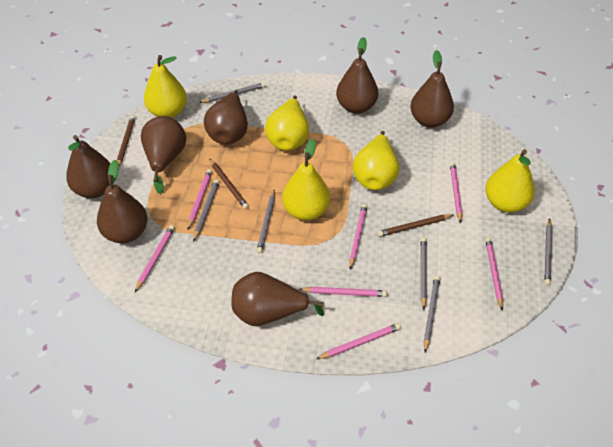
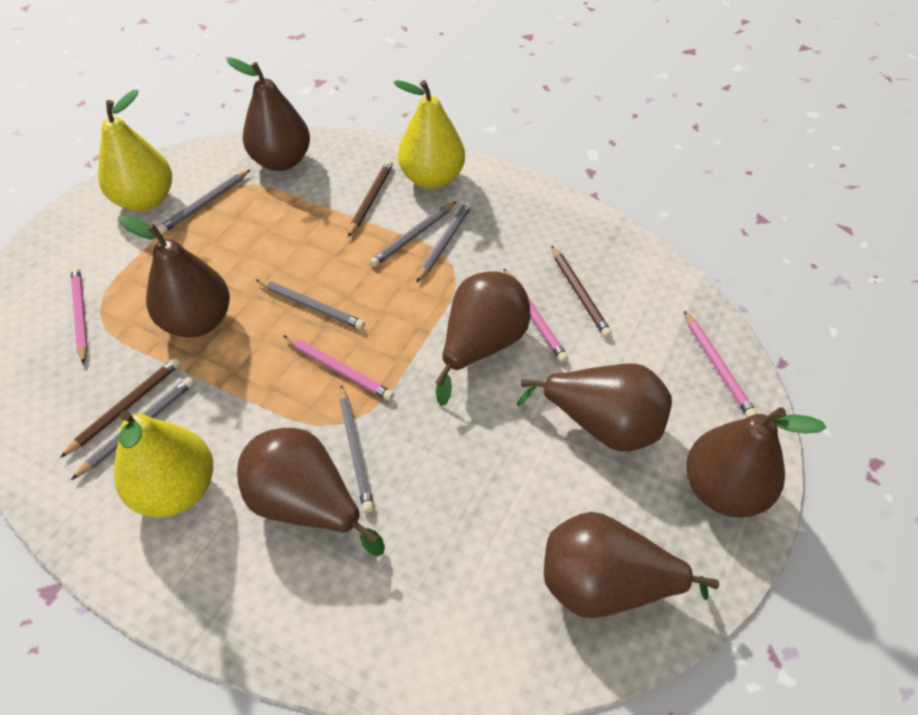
pink pencil: [135,225,175,292] [187,169,212,230] [299,287,388,297] [316,323,401,359] [349,204,367,269] [450,162,462,223] [485,237,503,311] = 7 -> [71,267,88,364] [283,335,394,401] [503,268,568,362] [684,311,757,417] = 4
yellow pear: [144,55,187,118] [265,96,309,151] [282,139,330,220] [353,131,399,190] [485,149,535,213] = 5 -> [98,90,172,211] [114,410,213,518] [394,80,465,189] = 3

